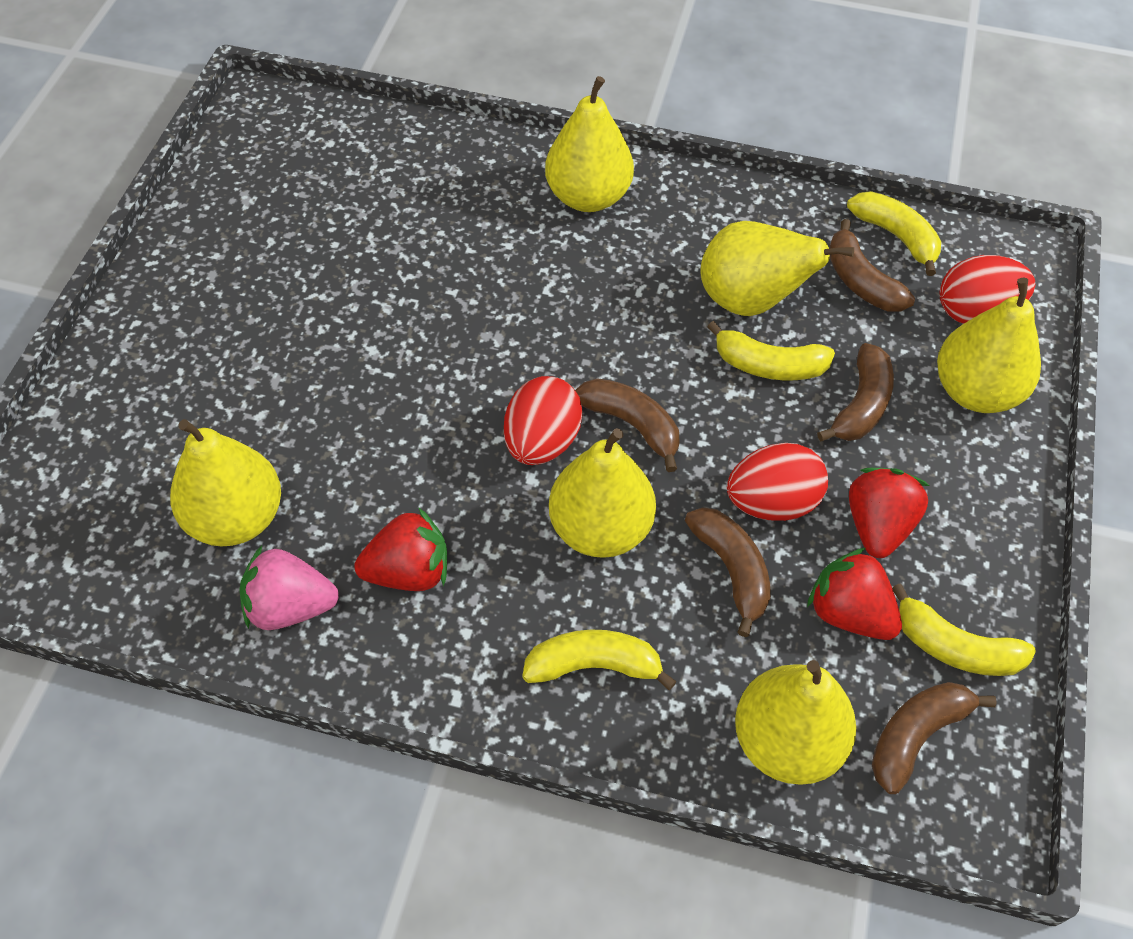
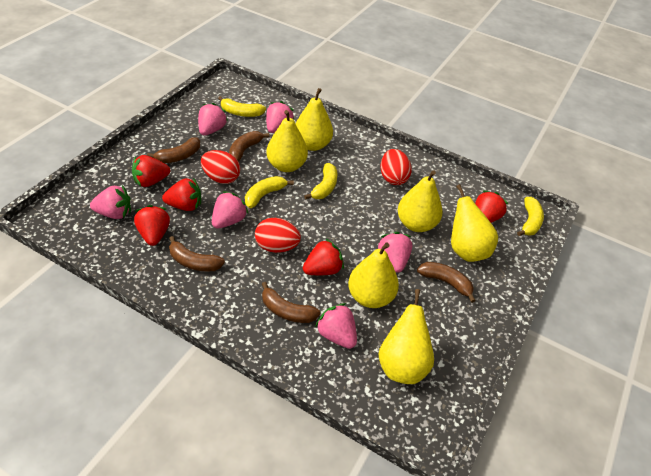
pink strawberry: [239,546,339,630] = 1 -> [90,185,131,219] [198,103,228,136] [212,191,249,228] [266,101,294,133] [315,303,357,349] [378,232,412,273] = 6
red strawberry: [354,507,447,591] [807,548,902,640] [849,468,930,558] = 3 -> [132,155,170,187] [134,205,170,246] [162,178,201,211] [303,239,344,275] [475,190,509,223] = 5

